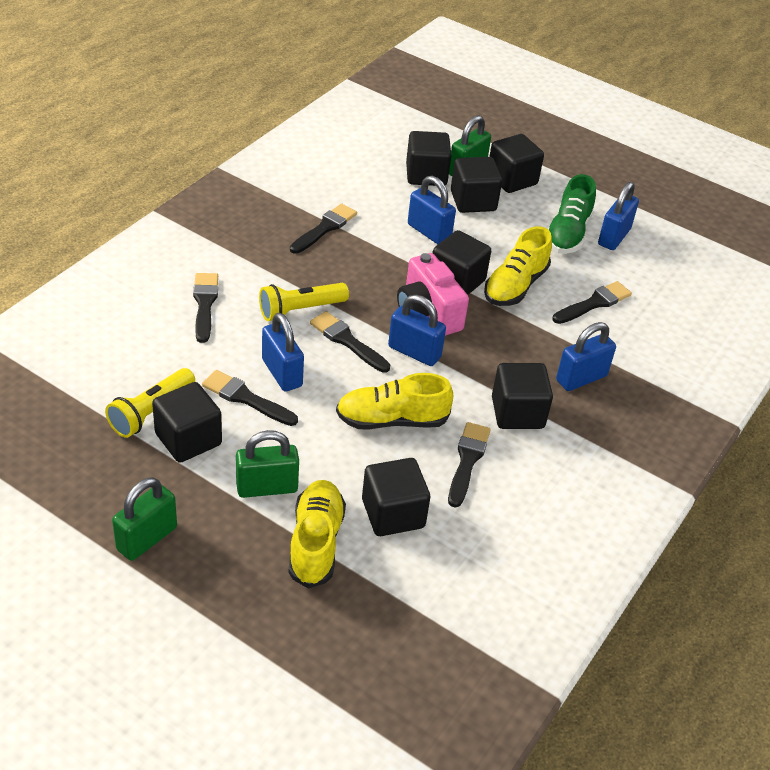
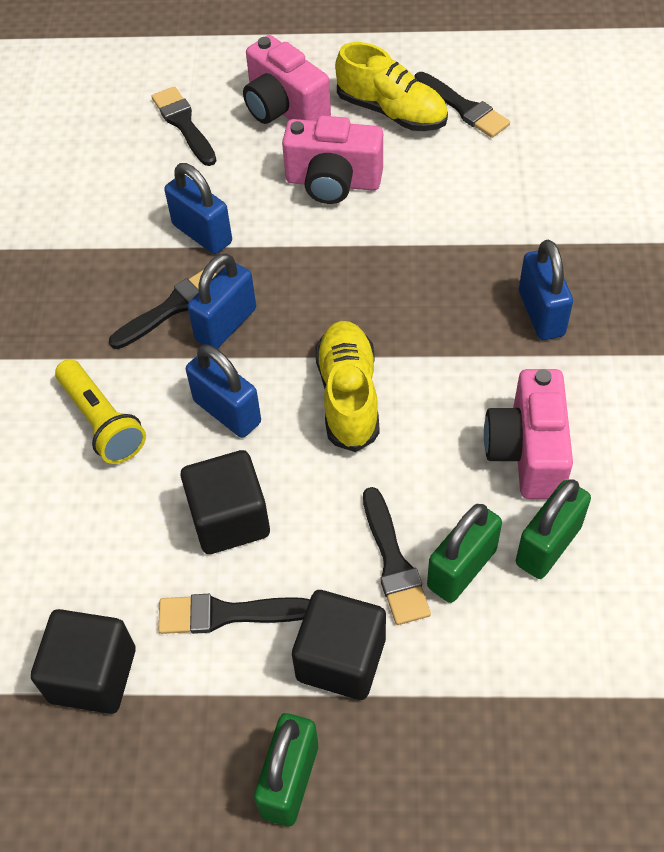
black brush: [193,273,218,343] [202,370,298,426] [290,203,357,254] [310,311,390,373] [448,422,491,508] [552,281,632,324] = 6 -> [109,270,216,349] [151,86,216,166] [158,594,310,634] [363,487,431,625] [415,72,510,138] = 5
black cube: [152,382,222,463] [362,458,430,536] [406,131,451,186] [432,230,491,295] [451,157,502,213] [489,134,544,193] [492,363,553,429] = 7 -> [31,609,136,714] [181,450,270,554] [292,590,386,700] = 3
blue padlock: [262,313,304,392] [388,295,446,366] [408,176,456,244] [556,322,616,391] [598,182,639,250] = 5 -> [164,163,232,254] [186,345,261,438] [187,253,256,349] [519,239,573,340] = 4
green shoe: [548,174,596,254] = 1 -> none = 0
pink camera: [397,253,469,336] = 1 -> [243,35,331,124] [282,116,383,204] [484,369,573,499] = 3
yellow flashlight: [105,368,195,438] [259,283,349,321] = 2 -> [55,359,146,464] = 1
yellow shoe: [288,480,346,589] [336,373,453,430] [484,226,552,306] = 3 -> [315,321,379,452] [335,42,448,131] = 2

